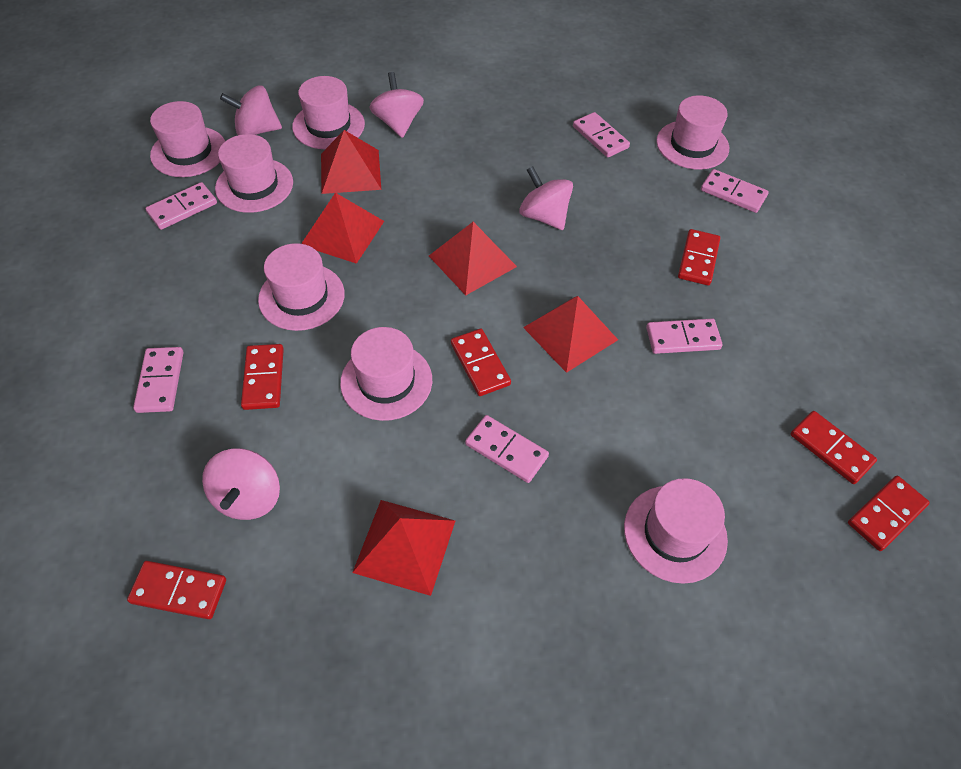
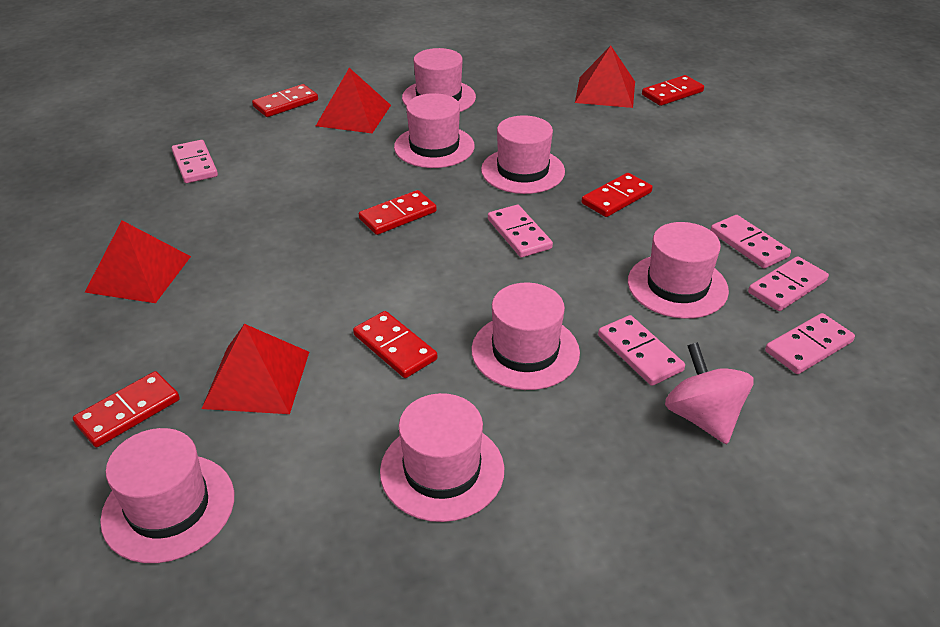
pink spinning top: [202,448,280,520] [220,85,282,135] [369,72,424,138] [519,166,573,230] = 4 -> [665,342,754,444] = 1
red pyramid: [301,193,384,264] [321,130,381,194] [352,500,455,596] [429,222,517,295] [523,296,618,373] = 5 -> [84,221,191,303] [202,324,309,414] [316,68,391,133] [575,46,635,108] = 4

